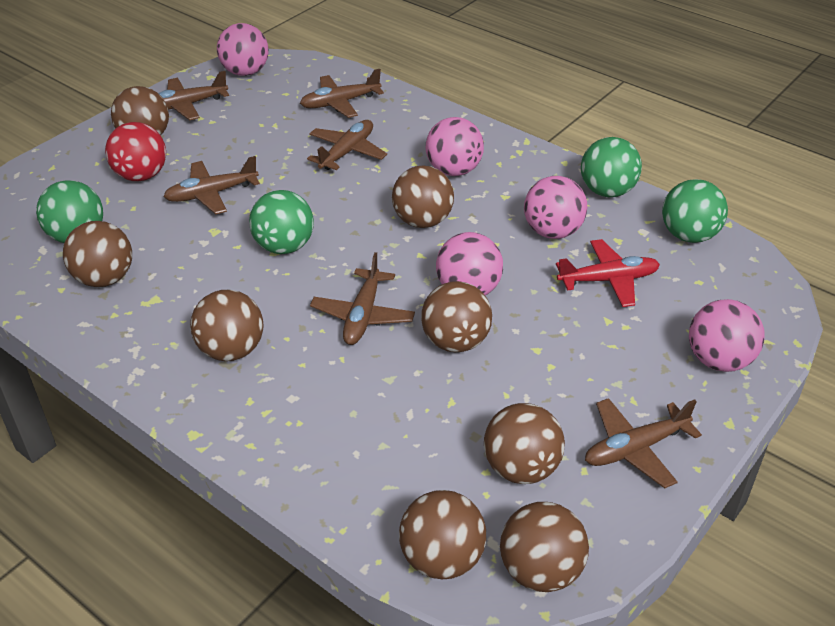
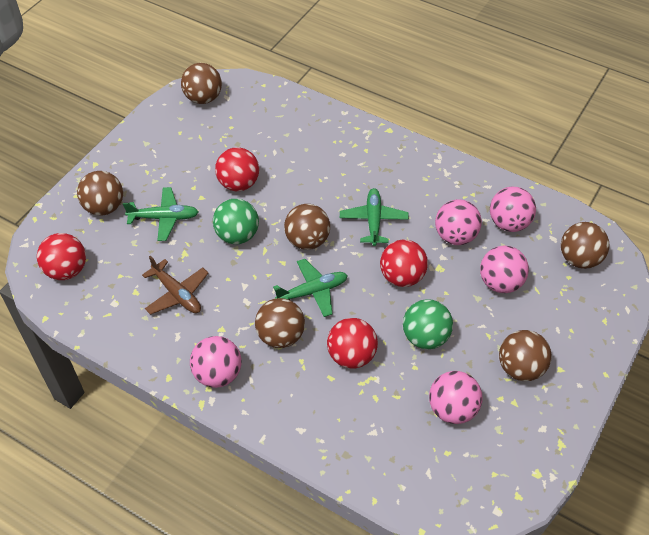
brown ball: [63,221,132,287] [111,86,169,135] [190,290,263,361] [392,166,454,228] [399,490,486,579] [421,281,492,352] [484,403,565,484] [500,502,589,592] = 8 -> [77,171,123,215] [181,63,222,104] [255,298,305,348] [284,204,330,250] [499,330,552,381] [561,222,609,269] = 6
brown plane: [158,71,229,120] [163,156,260,214] [300,69,384,118] [307,120,387,170] [310,252,415,345] [585,398,702,488] = 6 -> [142,256,208,315] = 1
green ball: [36,180,103,243] [249,190,314,254] [581,137,642,197] [662,179,728,243] = 4 -> [213,199,259,244] [403,299,453,349] = 2
green plane: none = 0 -> [123,187,198,241] [273,259,348,317] [340,188,409,246] = 3
red ball: [105,122,166,181] = 1 -> [37,233,86,280] [215,147,259,191] [327,318,378,369] [380,240,428,287] = 4
red plane: [556,239,660,307] = 1 -> none = 0

